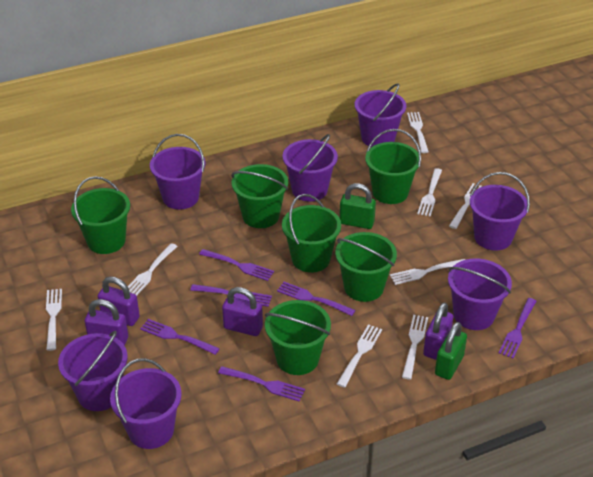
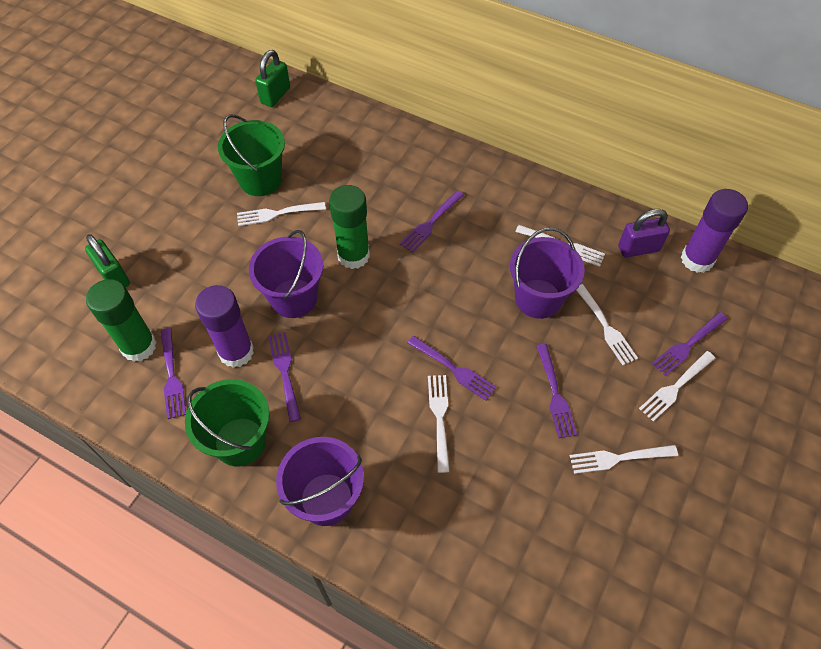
green bucket: [71,176,130,254] [231,164,288,228] [265,300,331,375] [282,194,341,272] [335,232,397,302] [365,129,421,204] = 6 -> [185,379,270,466] [218,114,285,196] = 2
green glue stick: none = 0 -> [86,279,157,362] [329,185,370,269] = 2
purple bucket: [58,331,127,411] [110,358,182,449] [150,134,205,209] [283,134,338,202] [355,83,406,147] [448,259,512,330] [470,172,530,250] = 7 -> [249,230,323,318] [276,437,364,526] [510,227,585,319] = 3
purple glue stick: none = 0 -> [195,285,254,368] [681,189,748,273] = 2
purple padlock: [85,299,128,346] [98,276,140,326] [222,287,263,336] [423,302,453,360] = 4 -> [618,209,670,257] = 1
white fork: [46,289,62,351] [128,243,178,296] [337,324,382,388] [390,259,465,285] [402,315,428,380] [407,112,429,153] [417,168,442,217] [449,183,482,229] = 8 -> [237,202,326,226] [428,375,450,473] [515,225,605,267] [570,445,678,474] [576,284,638,365] [639,351,715,421] = 6

